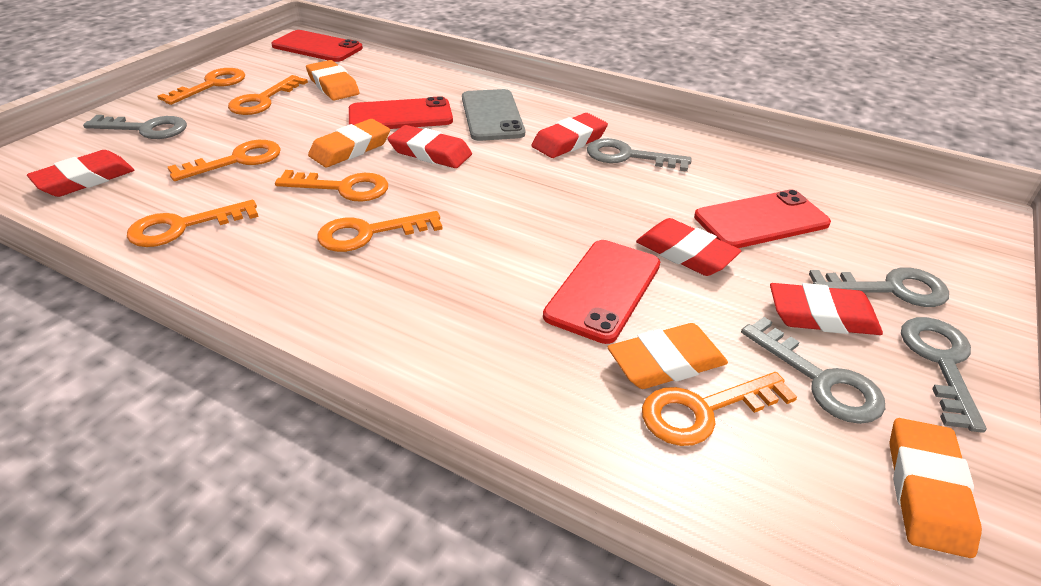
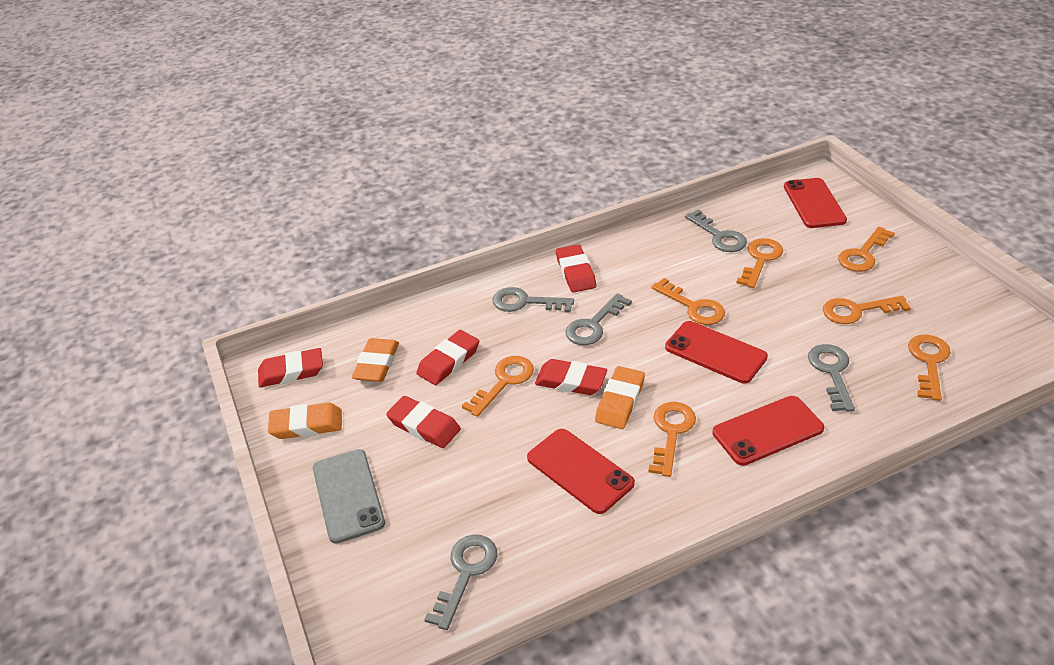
orange eraser: [306,60,360,100] [308,119,390,167] [608,323,728,389] [890,418,982,558] = 4 -> [268,402,342,439] [352,338,399,382] [595,366,645,429] = 3

